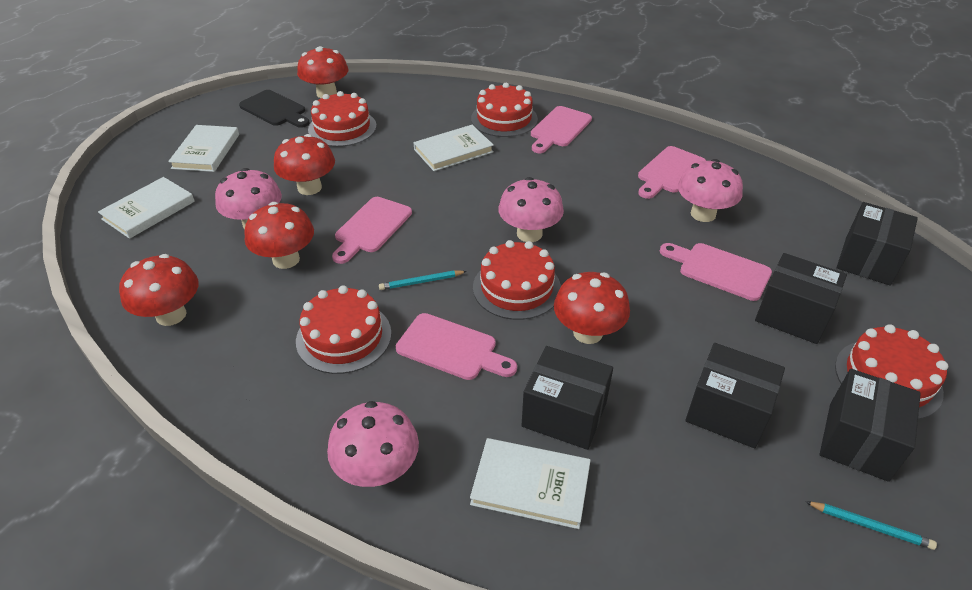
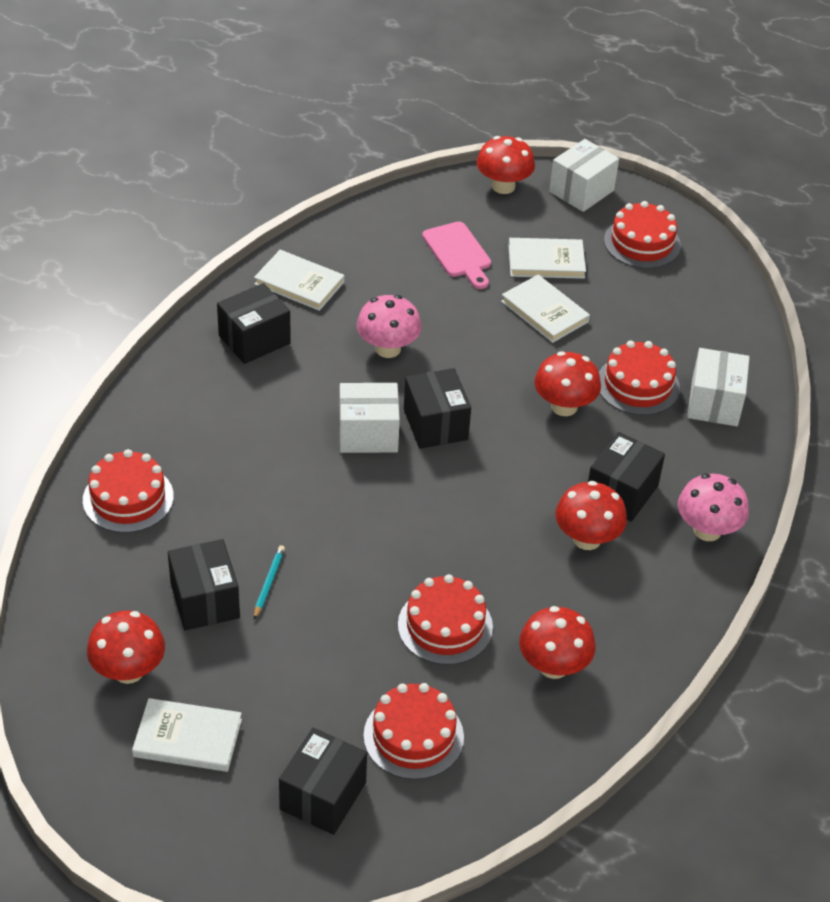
black cutting board: [239,90,310,128] = 1 -> none = 0
pink cutting board: [332,197,412,264] [396,313,517,380] [531,106,592,153] [638,146,706,199] [660,243,772,301] = 5 -> [422,221,491,289] = 1
pink mushroom: [215,168,282,230] [327,401,419,487] [498,177,564,242] [678,159,743,222] = 4 -> [357,295,422,358] [678,474,749,541] = 2
turquoise pencil: [379,270,467,290] [805,501,937,550] = 2 -> [254,545,285,619] = 1
white box: none = 0 -> [339,383,400,453] [549,139,619,212] [687,348,750,426] = 3

